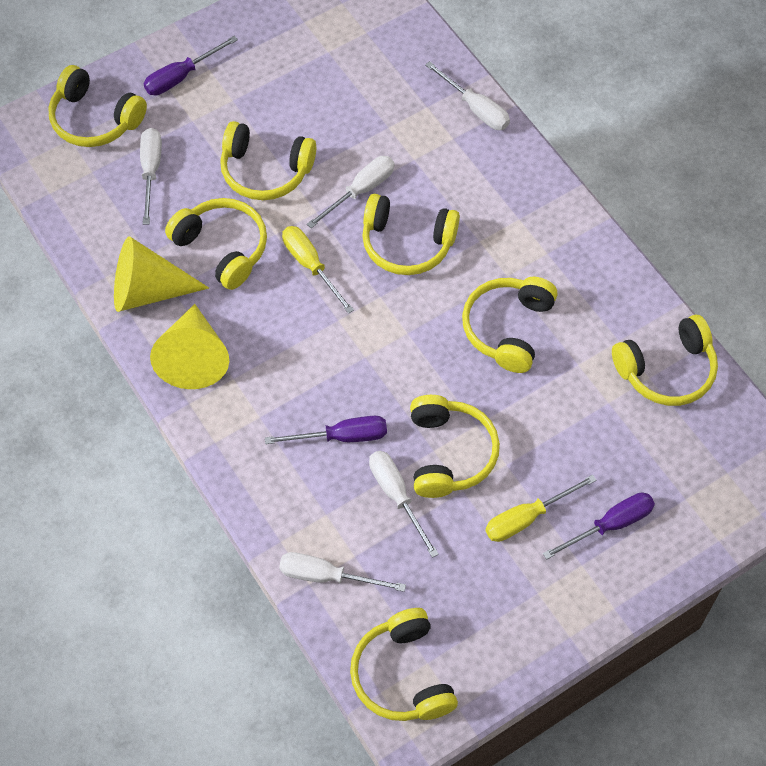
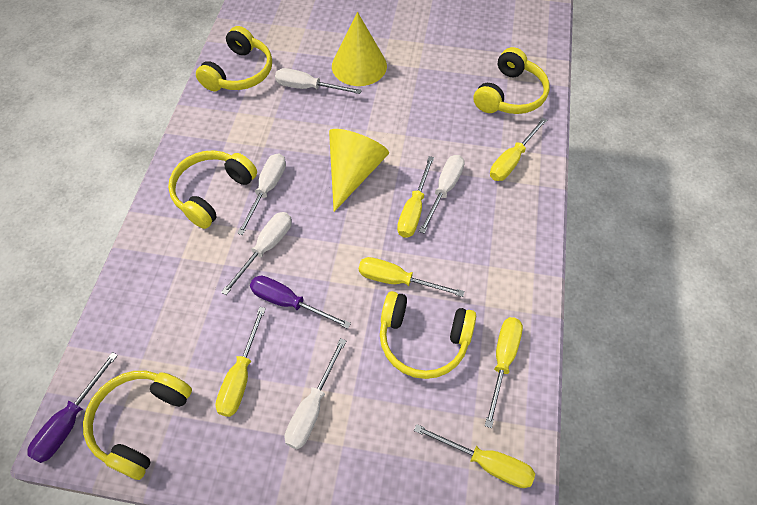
purple screwdriver: [144,36,238,95] [265,416,387,444] [543,492,655,560] = 3 -> [27,352,118,463] [250,276,351,329] = 2
yellow headphones: [48,65,147,147] [165,198,267,290] [220,121,316,200] [350,608,458,721] [362,194,460,275] [410,395,500,498] [462,277,557,373] [612,315,718,406] = 8 -> [83,371,192,480] [168,150,257,229] [196,26,272,91] [380,291,476,379] [473,47,549,114] = 5
yellow screwdriver: [282,226,354,314] [485,474,597,542] = 2 -> [215,307,266,417] [359,257,465,297] [397,156,434,238] [414,424,535,488] [485,317,523,428] [490,118,547,181] = 6

